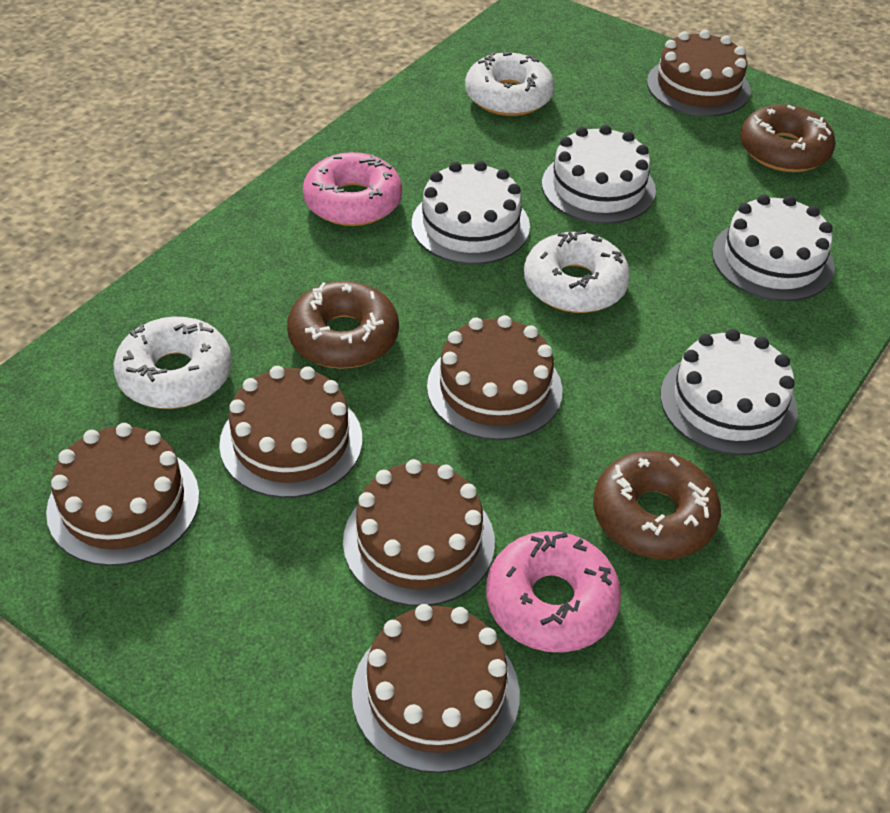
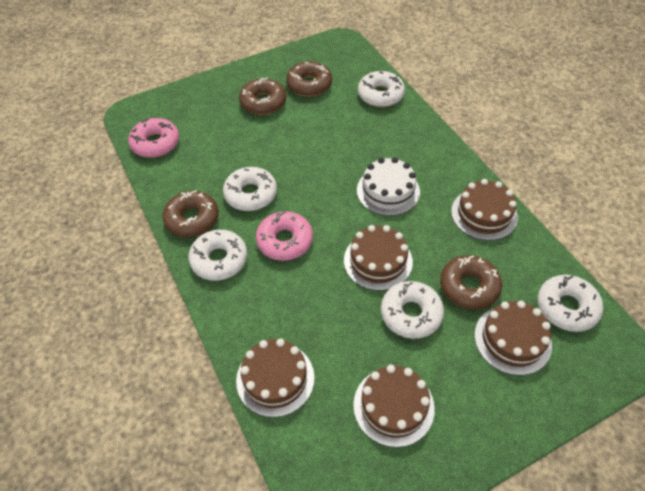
brown cake: [46,423,199,566] [219,366,362,498] [343,459,495,606] [352,604,520,773] [427,315,562,440] [647,30,751,117] = 6 -> [236,339,315,417] [344,225,413,291] [353,365,435,447] [451,179,518,241] [475,301,552,375] = 5
brown donut: [287,281,399,369] [593,451,721,559] [740,104,836,172] = 3 -> [162,191,219,237] [239,78,286,115] [286,61,332,97] [440,255,502,310] = 4
white cake: [412,161,530,264] [542,125,656,224] [660,329,798,455] [712,194,835,301] = 4 -> [357,157,420,216] = 1
white donut: [113,317,232,409] [465,51,554,116] [524,230,630,313] = 3 -> [189,230,247,281] [223,167,277,211] [358,71,405,107] [381,281,444,339] [537,275,603,332] = 5

